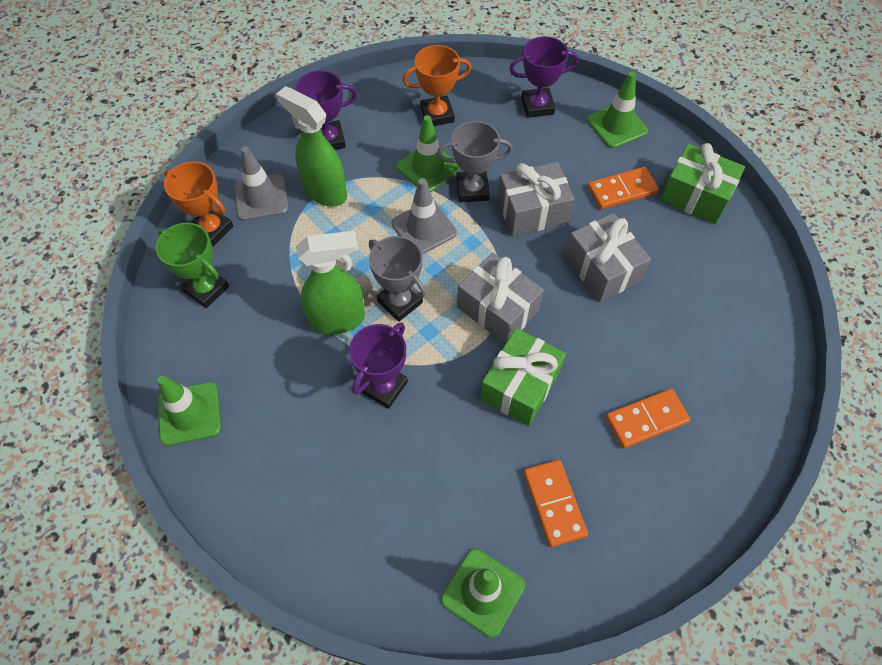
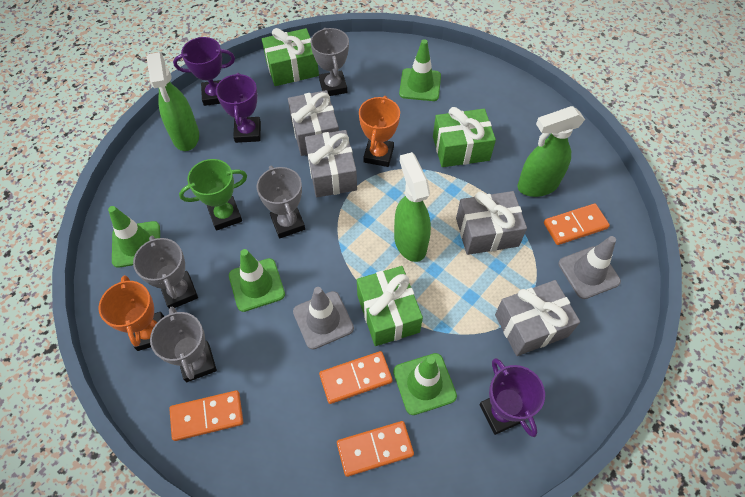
green gift: [480,328,566,426] [660,143,745,224] = 2 -> [262,28,319,86] [357,266,423,346] [433,107,496,167] = 3
green spray bottle: [276,86,347,207] [296,231,365,335] = 2 -> [147,52,199,151] [394,152,431,262] [518,106,585,197] = 3
grey gift: [457,253,544,344] [497,162,575,236] [565,213,651,302] = 3 -> [288,90,339,156] [305,130,357,197] [456,191,527,255] [495,280,580,356] = 4
grey trophy: [369,236,426,322] [437,121,513,202] = 2 -> [133,236,198,308] [150,307,217,382] [257,166,305,238] [311,28,349,96] = 4
orange domino: [524,460,588,547] [588,167,659,209] [606,389,691,448] = 3 -> [169,391,243,441] [319,351,393,404] [337,421,414,477] [544,203,610,245] = 4

